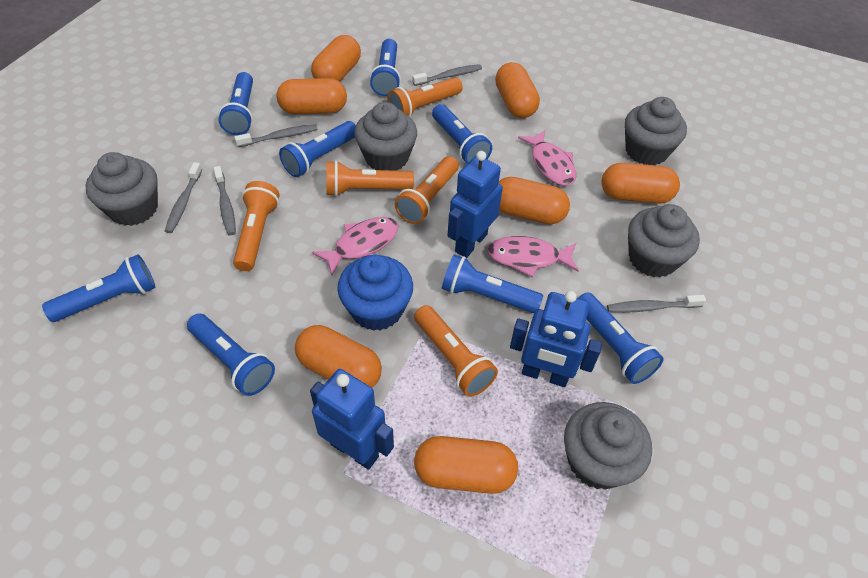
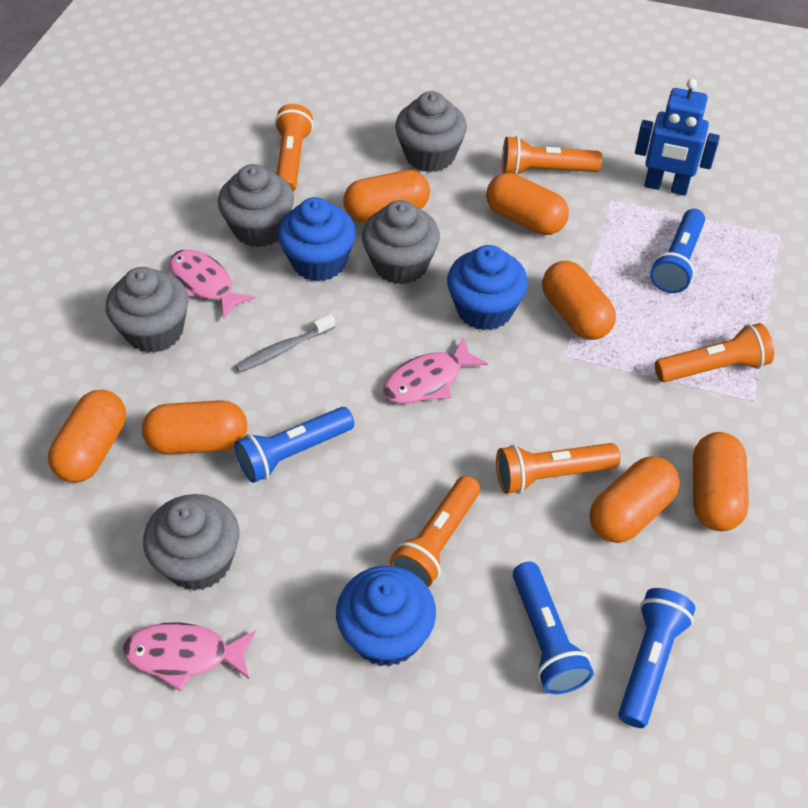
blue cupcake: [337,254,413,331] = 1 -> [278,197,356,281] [336,566,436,667] [447,245,528,331] = 3
blue flashlight: [42,254,155,322] [187,314,275,396] [218,72,253,135] [279,121,356,177] [370,39,401,96] [432,104,492,164] [442,254,543,313] [578,292,664,384] = 8 -> [235,407,354,483] [513,562,593,694] [618,588,696,728] [650,209,705,293] = 4
blue robot: [310,369,394,470] [448,151,503,258] [510,291,602,387] = 3 -> [635,79,720,196] = 1
grey toothbrush: [165,162,202,233] [214,166,236,236] [235,124,318,147] [412,64,482,86] [607,295,706,313] = 5 -> [235,314,335,373] = 1

